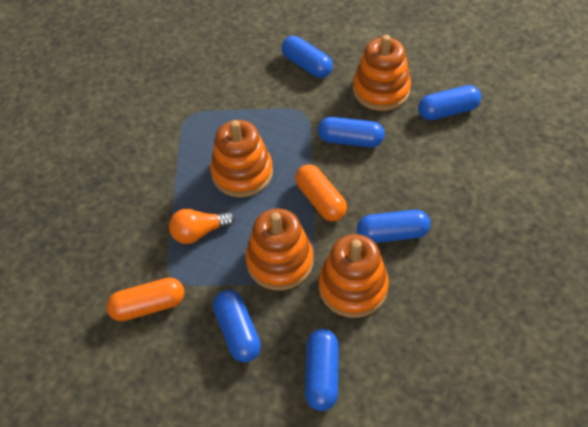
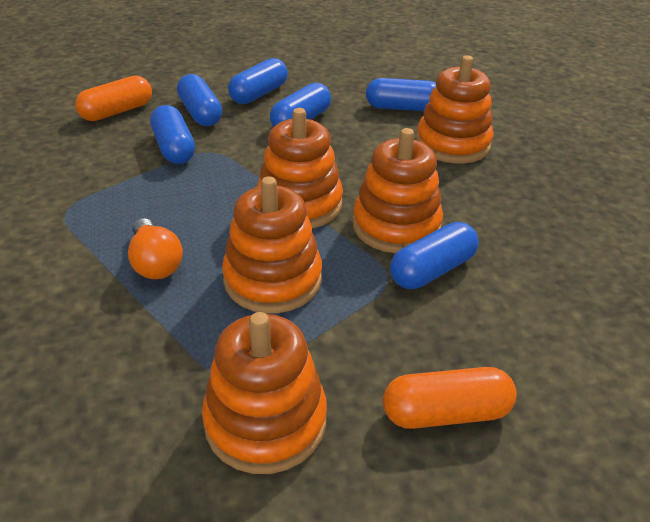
orange stacking toy: [210,120,273,197] [245,208,313,290] [319,234,389,318] [353,35,411,111] = 4 -> [202,312,327,474] [222,176,322,313] [257,108,343,228] [352,128,443,253] [416,55,494,164] = 5

